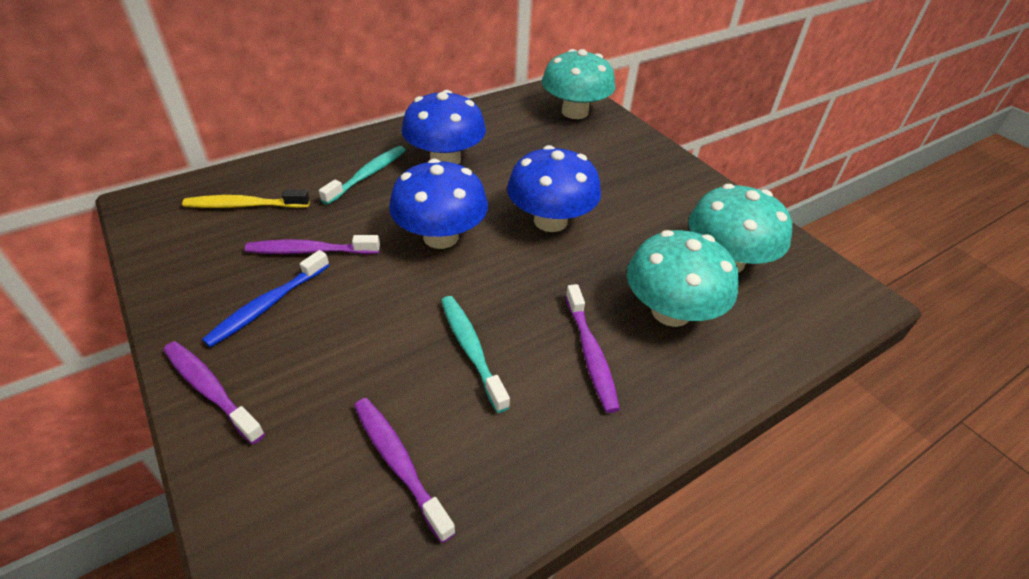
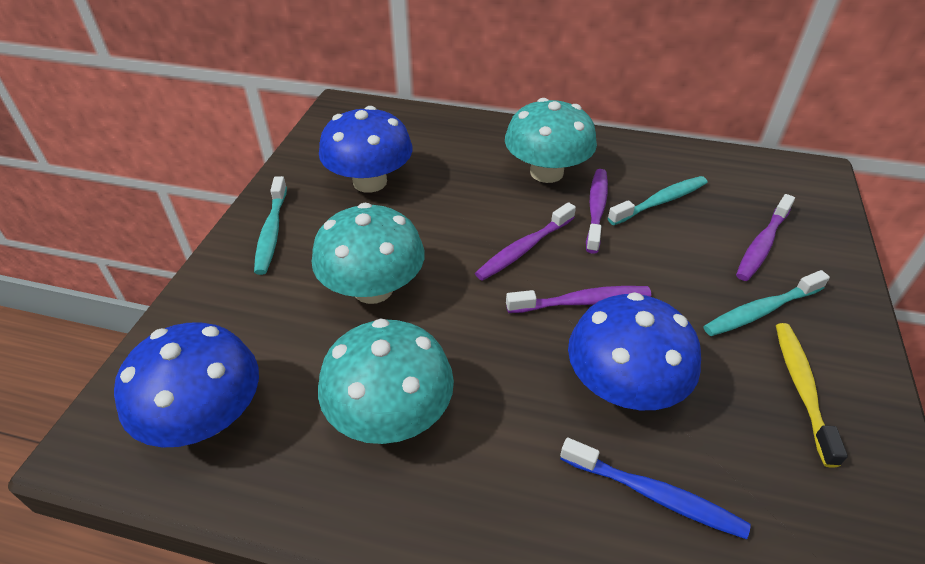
turquoise toothbrush: [319,146,406,205] [441,296,510,413] = 2 -> [254,176,287,275] [608,176,708,225] [703,270,830,336] = 3

